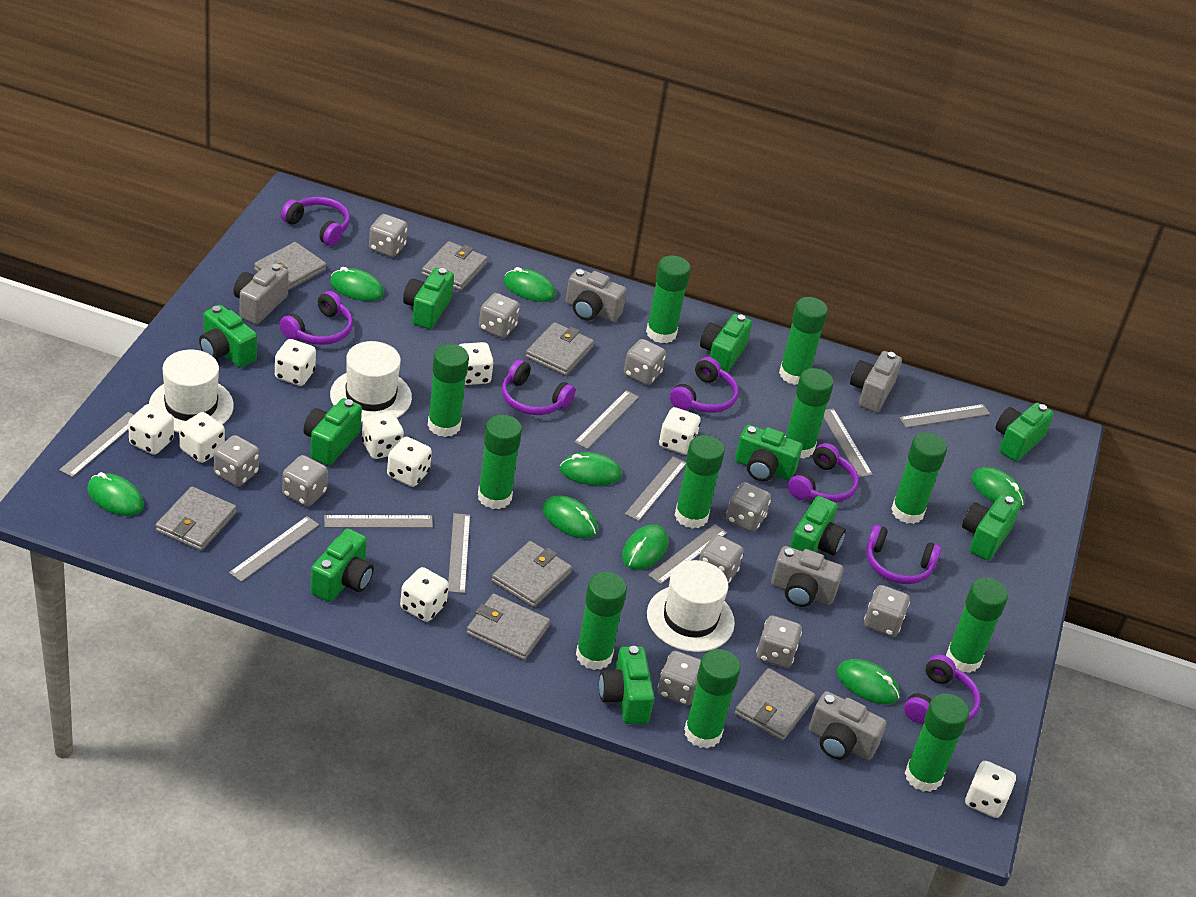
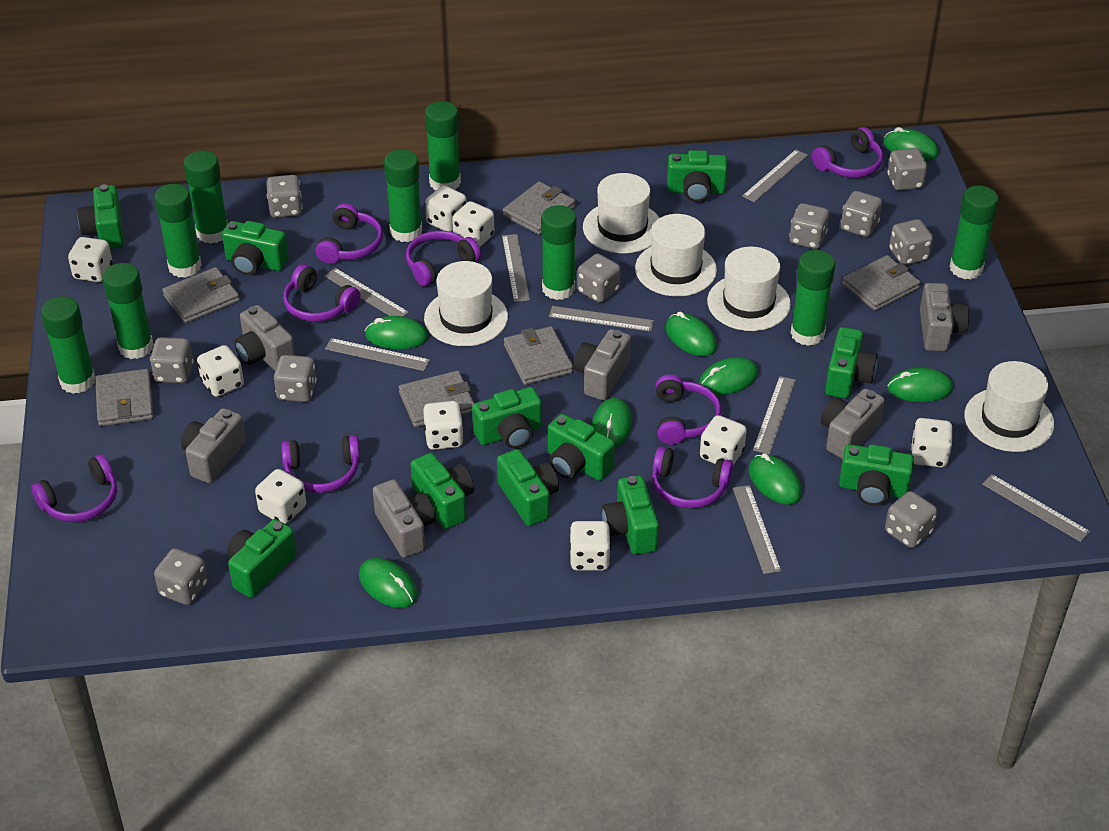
green camera: [199,305,257,368] [303,398,362,466] [310,529,374,602] [403,268,454,329] [599,646,655,724] [700,314,752,373] [735,424,803,481] [790,496,846,556] [962,494,1021,560] [996,403,1054,461] = 10 -> [77,184,124,249] [222,221,288,275] [227,519,297,598] [411,453,474,529] [472,387,542,449] [497,449,559,526] [548,414,615,481] [602,475,659,554] [667,150,728,202] [825,327,877,399] [839,444,914,506] = 11
green glue stick: [428,344,469,437] [478,415,522,509] [576,572,627,670] [646,255,691,343] [675,435,725,529] [684,649,741,749] [779,297,828,385] [785,368,834,459] [891,433,947,524] [905,693,969,792] [946,578,1008,673] = 11 -> [41,296,95,394] [102,263,154,359] [154,184,202,278] [184,151,228,244] [384,149,422,242] [425,101,461,190] [541,205,577,300] [790,250,835,346] [950,185,999,280] = 9
grey camera: [234,263,289,324] [566,268,627,322] [771,546,844,607] [809,691,887,760] [850,351,902,412] = 5 -> [181,408,246,483] [234,305,295,371] [373,479,435,558] [574,329,631,400] [821,388,885,459] [920,283,969,351] = 6
grey ruler: [59,412,134,477] [229,516,319,582] [324,515,433,528] [448,513,470,593] [575,390,639,449] [625,456,686,521] [648,524,727,584] [824,408,873,477] [899,404,990,428] = 9 -> [324,268,409,317] [325,338,430,371] [502,234,530,302] [549,306,654,332] [733,485,781,574] [742,150,808,202] [753,376,796,454] [982,474,1090,542] = 8
grey wallet: [156,487,237,551] [254,242,326,290] [422,241,488,291] [466,594,550,660] [491,541,572,607] [525,322,594,376] [735,668,815,741] = 7 -> [95,369,154,426] [162,267,240,323] [399,371,475,427] [503,182,576,235] [504,326,573,385] [842,255,921,311] = 6
purple headphones: [280,291,353,345] [281,197,350,246] [502,359,575,415] [670,357,739,413] [788,443,859,503] [866,524,942,584] [904,654,981,723] = 7 -> [31,454,117,522] [281,435,360,493] [283,264,360,322] [315,203,383,264] [406,231,481,287] [652,446,733,509] [655,374,721,445] [812,127,883,178] = 8
white hat: [149,350,234,433] [330,341,412,423] [647,560,735,652] = 3 -> [424,261,508,346] [583,173,659,254] [635,214,717,297] [707,247,791,331] [964,361,1054,452] = 5

